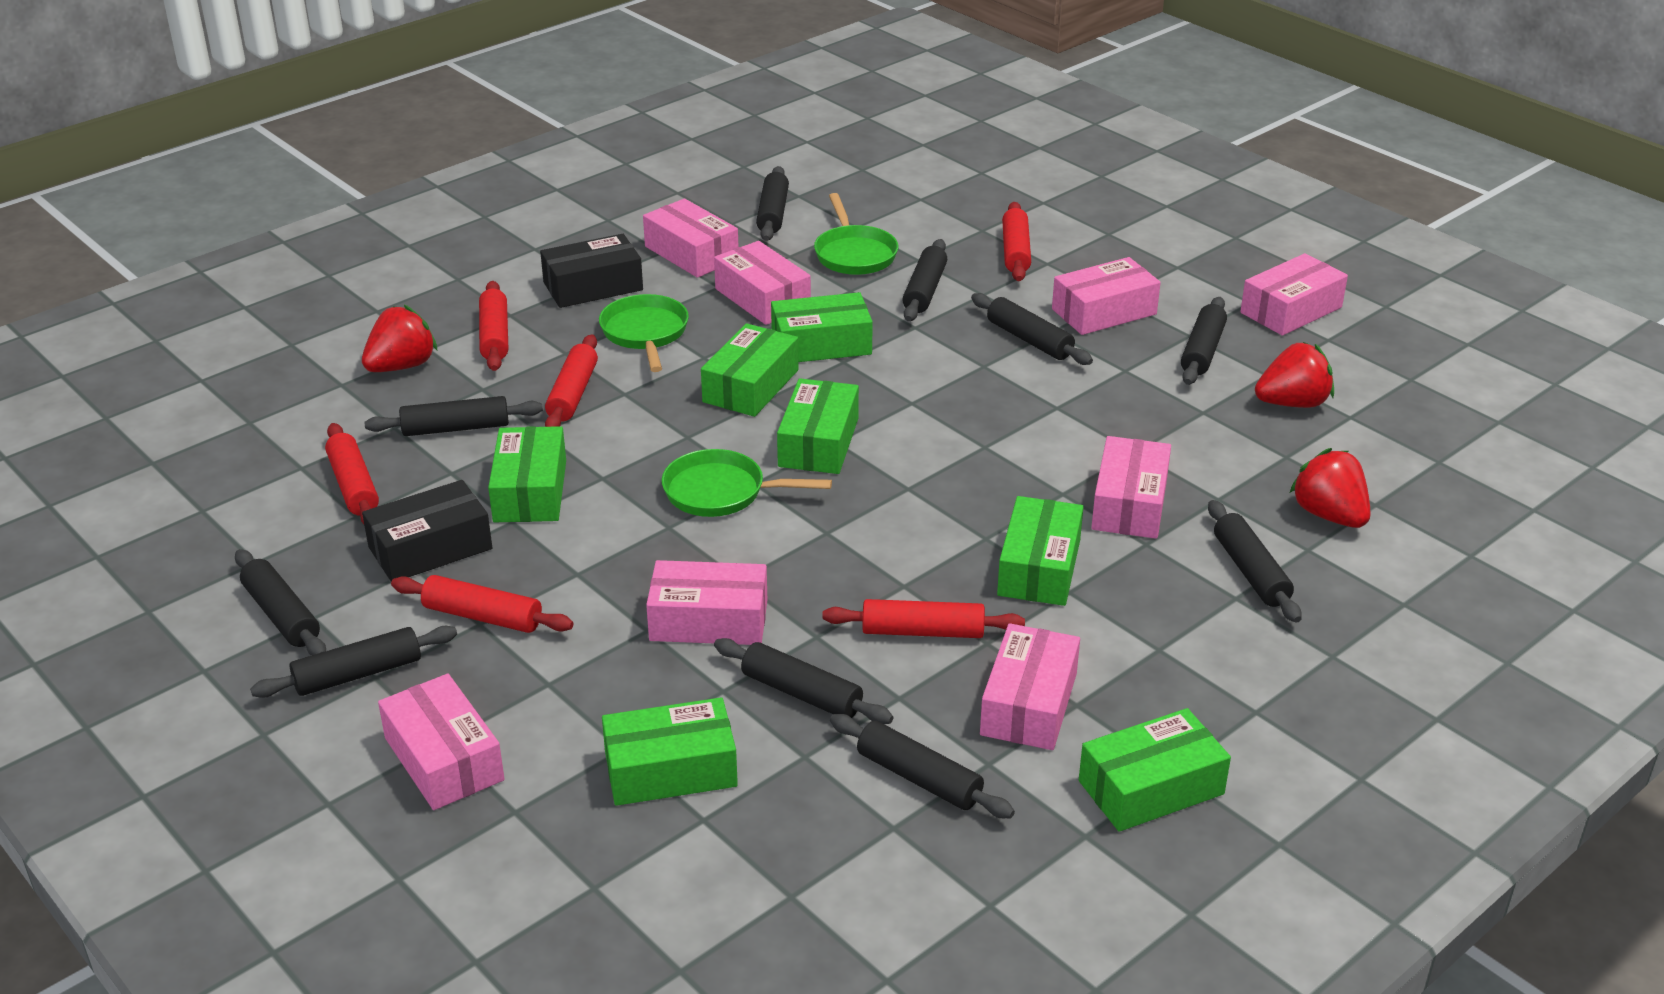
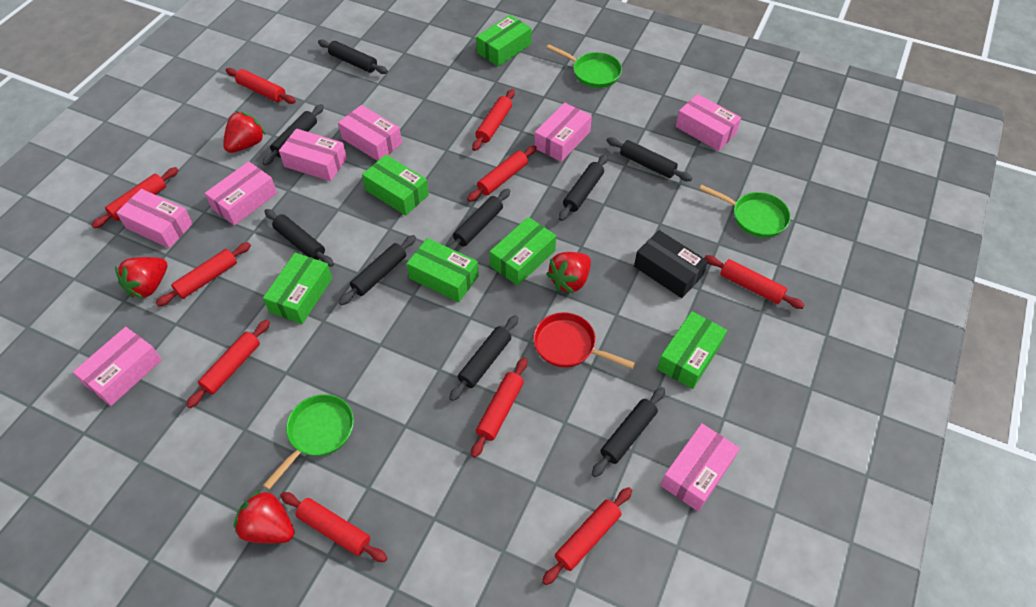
black box: [362,480,493,582] [540,234,643,308] = 2 -> [634,230,708,298] = 1
black rolling pin: [235,549,326,656] [250,626,457,698] [364,396,543,436] [714,638,893,724] [756,166,789,241] [830,714,1015,818] [902,239,947,321] [971,293,1093,365] [1181,297,1227,385] [1208,500,1302,623] = 10 -> [262,104,324,165] [264,209,334,267] [318,39,388,74] [339,235,416,305] [447,189,510,250] [449,315,519,401] [559,154,608,221] [592,387,665,477] [606,137,692,181] = 9
green box: [488,426,566,522] [602,697,738,806] [701,323,799,417] [771,292,873,362] [777,378,859,474] [997,496,1083,606] [1079,708,1231,832] = 7 -> [263,253,332,324] [362,155,429,215] [406,238,479,302] [476,15,531,67] [490,217,556,286] [657,311,727,389] = 6
red pan: none = 0 -> [533,312,635,369] = 1
red rolling pin: [325,423,379,524] [391,575,574,633] [479,281,508,371] [545,334,598,427] [822,599,1025,638] [1002,202,1031,281] = 6 -> [92,167,178,228] [156,242,251,307] [186,320,270,408] [226,68,296,104] [280,492,387,562] [467,145,537,202] [471,358,527,458] [472,89,515,151] [542,487,632,585] [704,255,805,309] = 10
red strawberry: [362,305,437,372] [1255,342,1334,408] [1290,448,1371,528] = 3 -> [115,257,167,299] [223,111,266,153] [234,489,295,543] [546,252,591,294] = 4

